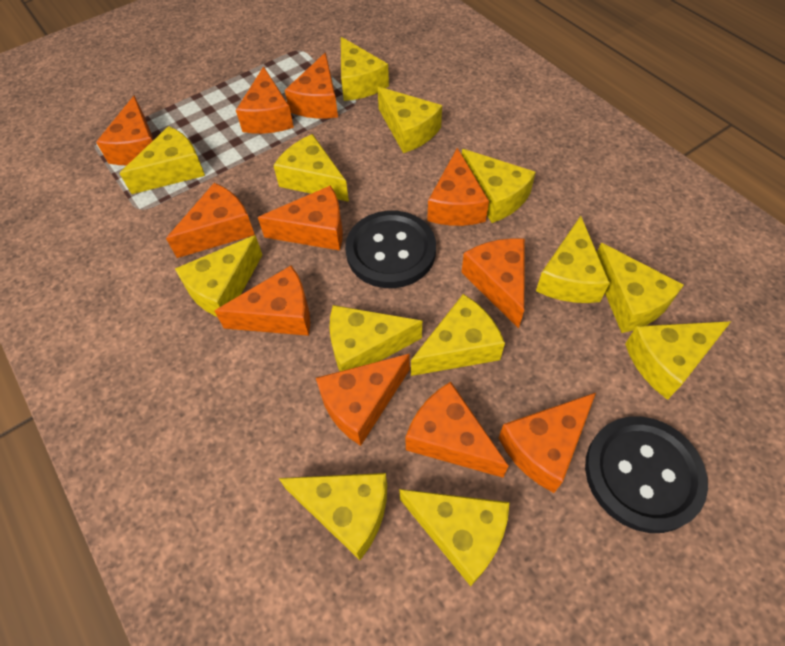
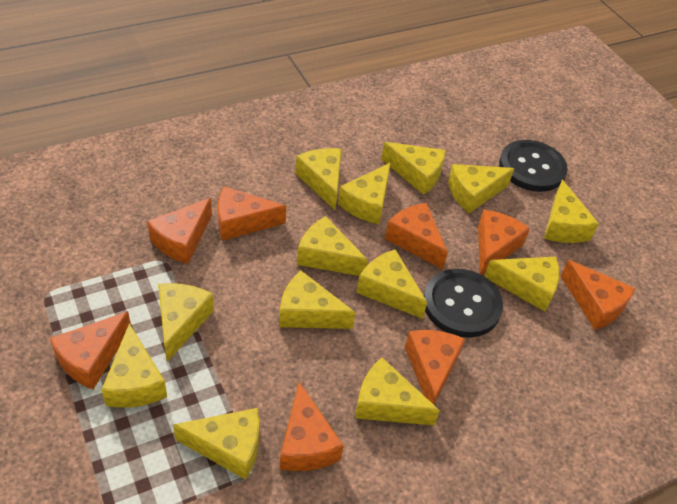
orange cheese: [96,95,154,165] [166,183,255,258] [215,266,310,336] [236,66,294,134] [258,185,343,251] [285,53,338,118] [316,353,410,446] [405,382,509,478] [427,148,489,226] [461,238,525,329] [499,393,596,493] = 11 -> [50,311,131,390] [147,198,212,264] [218,186,286,241] [279,382,344,471] [385,203,448,269] [405,330,465,405] [478,209,530,275] [561,260,636,330] = 8

